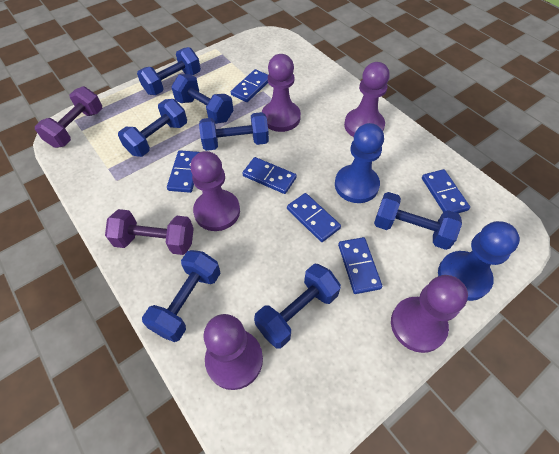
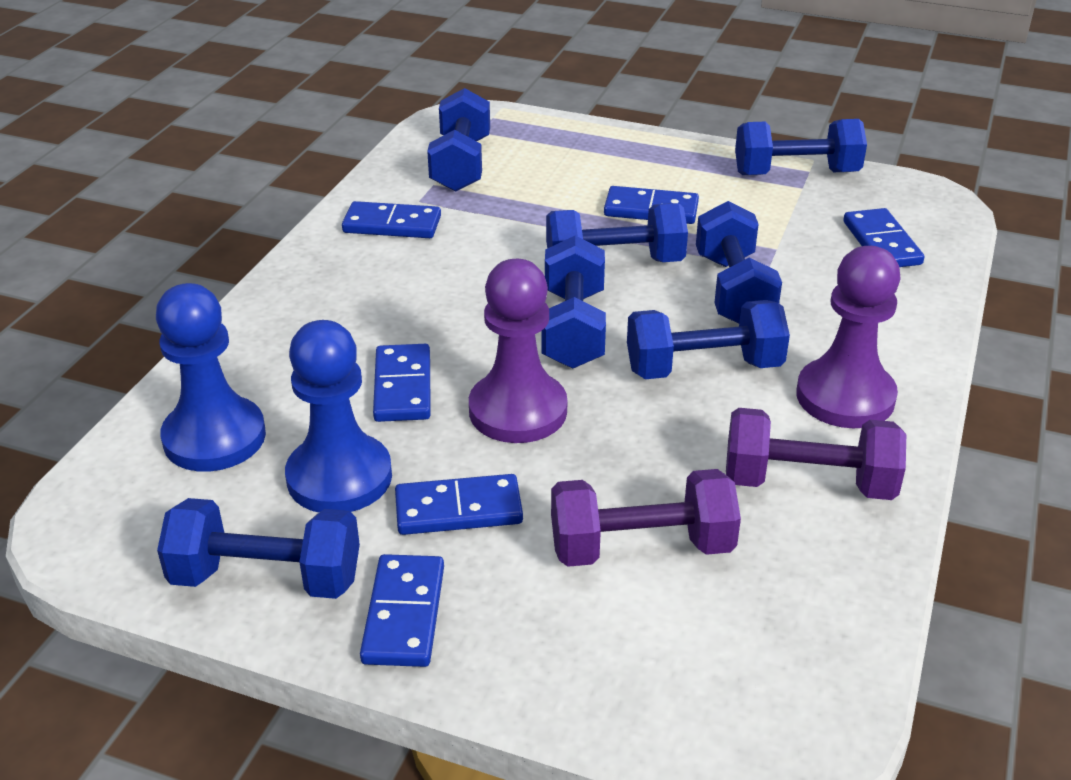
purple pawn: [190,151,240,231] [203,314,263,390] [262,54,301,132] [344,62,390,137] [391,275,468,353] = 5 -> [469,259,567,443] [796,246,901,428] = 2

